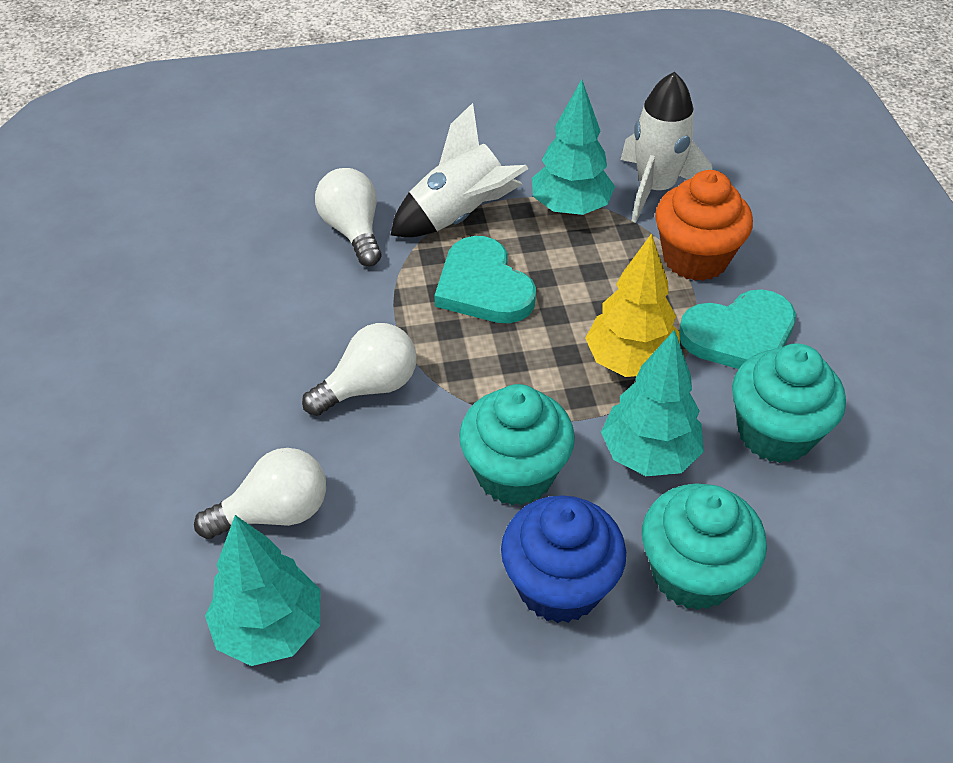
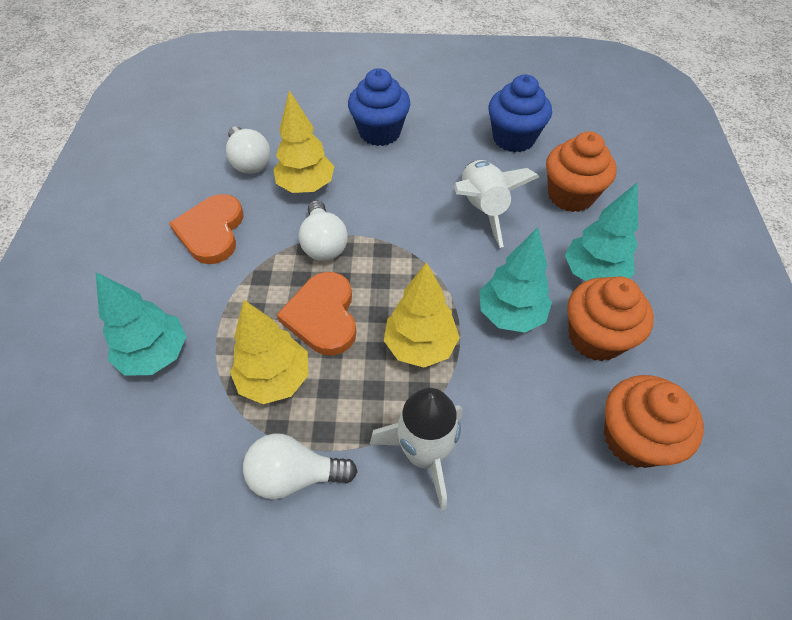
blue cupcake: [501,495,626,623] = 1 -> [348,68,410,146] [488,74,552,152] = 2
orange cupcake: [655,170,753,281] = 1 -> [546,131,617,212] [567,276,654,361] [604,375,704,468] = 3
orange heart: none = 0 -> [169,194,244,264] [277,272,357,355] = 2
turquoise cupcake: [459,384,575,505] [642,483,767,610] [732,343,846,463] = 3 -> none = 0
turquoise heart: [434,236,536,323] [679,289,796,369] = 2 -> none = 0
yellow tree: [585,233,680,377] = 1 -> [230,300,309,404] [273,90,335,193] [384,262,460,368] = 3

